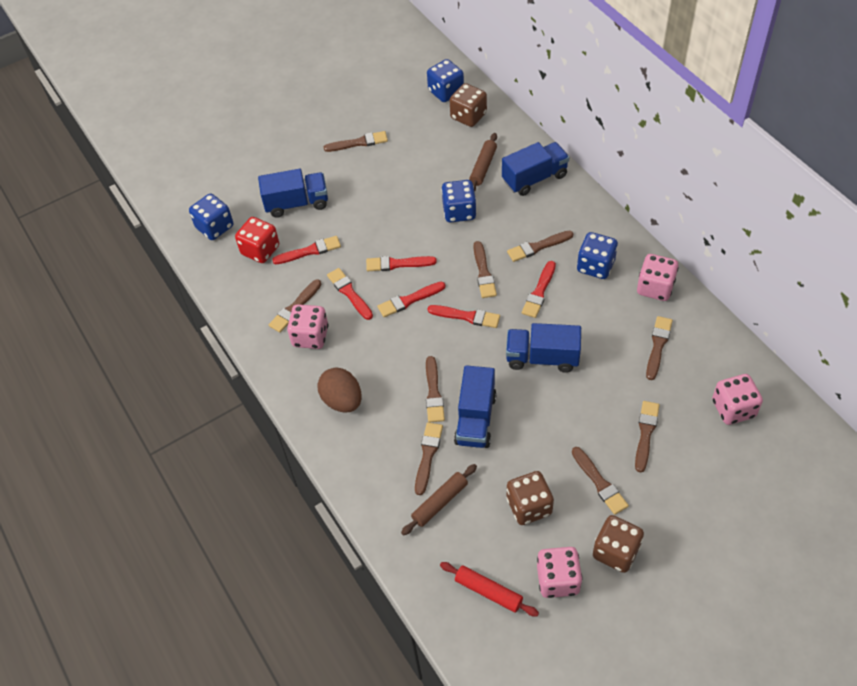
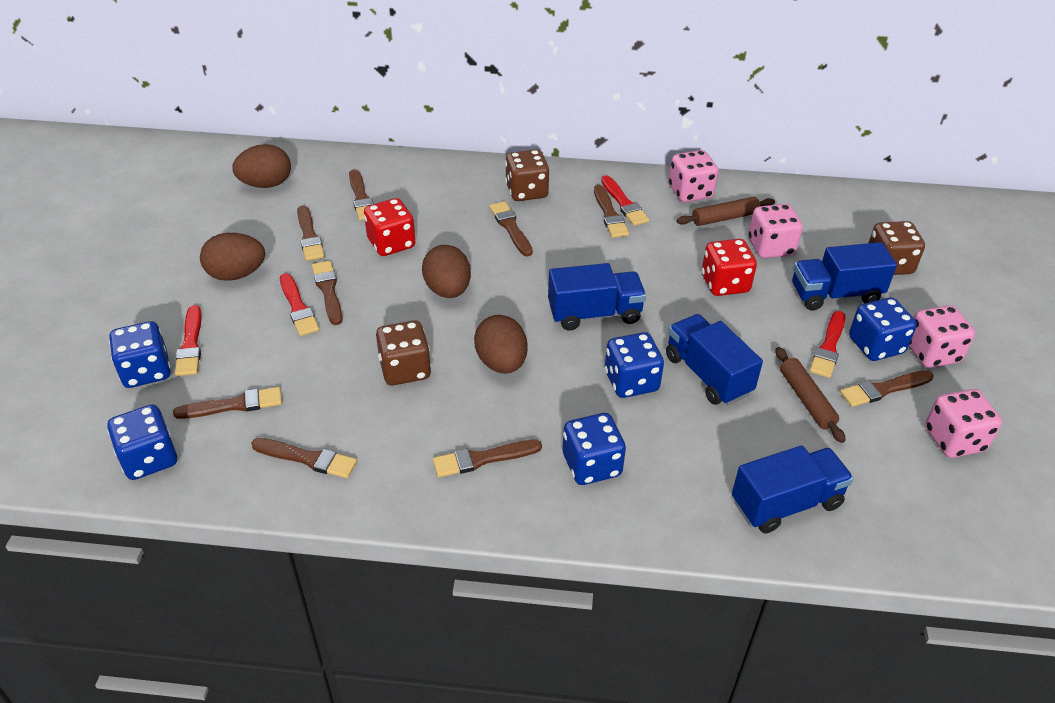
blue dice: [189,193,233,240] [427,59,464,102] [441,180,477,222] [577,232,618,279] = 4 -> [107,404,177,480] [109,321,171,388] [563,413,626,485] [605,332,664,398] [849,297,917,361] = 5
brown egg: [317,368,362,413] = 1 -> [200,233,265,281] [232,144,291,188] [422,245,471,298] [474,315,528,374] = 4
red brush: [272,236,341,264] [327,268,373,320] [366,256,437,271] [377,282,446,317] [428,305,500,328] [522,261,556,318] = 6 -> [175,305,201,376] [280,273,319,336] [601,175,649,226] [810,311,845,378] = 4
red dice: [235,217,279,263] = 1 -> [364,198,415,256] [702,239,757,296] = 2
red rolling pin: [440,562,539,616] = 1 -> none = 0

